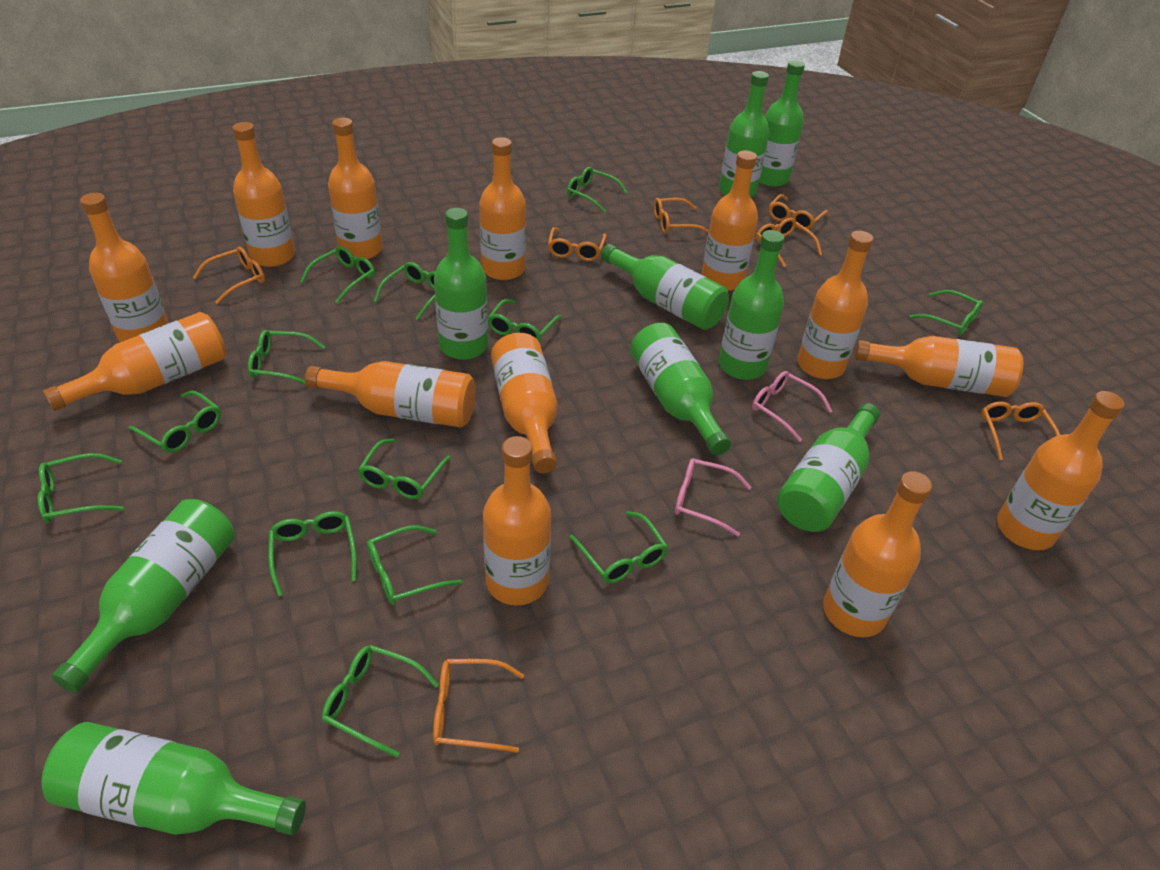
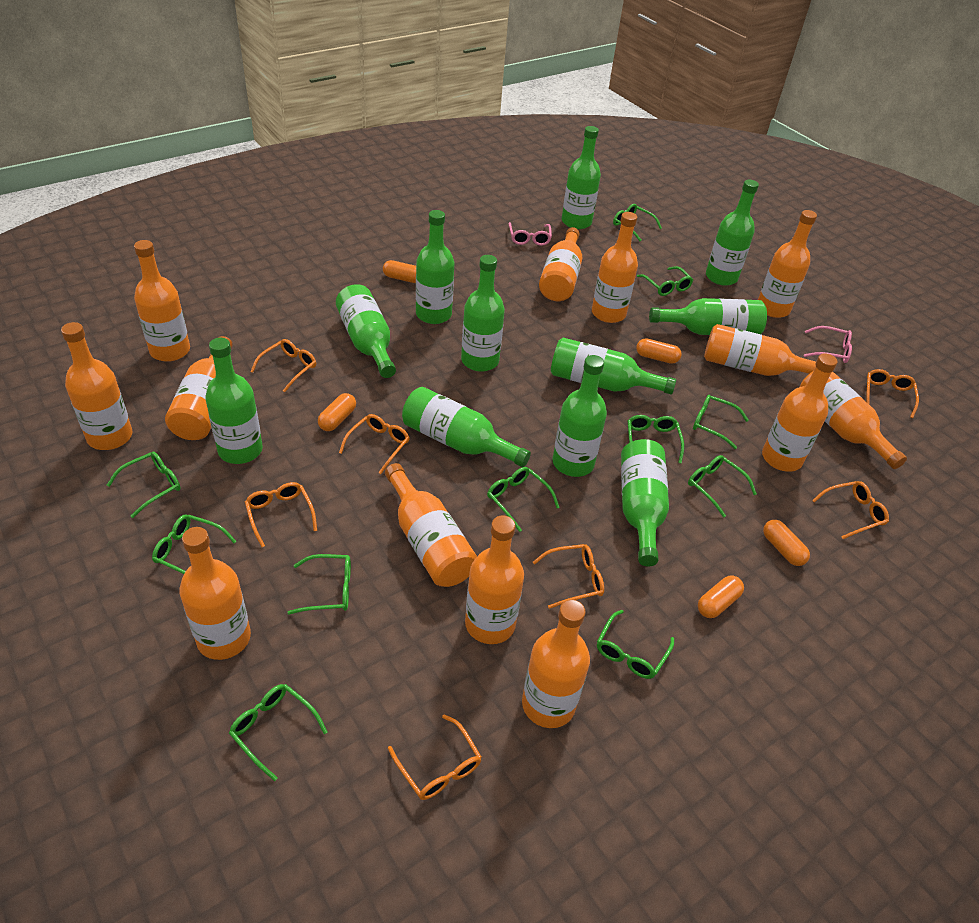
green bottle: [41,722,306,835] [51,499,235,693] [434,208,488,360] [601,244,729,330] [630,323,731,455] [719,71,769,198] [719,230,784,380] [759,60,805,187] [777,403,880,532] = 9 -> [205,338,263,464] [336,284,396,378] [402,387,531,467] [416,210,454,324] [461,255,505,372] [551,338,676,394] [553,355,607,477] [562,126,601,229] [621,439,669,567] [649,298,767,335] [706,180,759,286] = 11
green glasses: [38,453,124,523] [128,391,221,453] [248,330,325,385] [268,511,357,597] [300,246,375,303] [322,645,439,758] [358,439,451,499] [367,525,462,605] [374,262,435,320] [488,299,562,341] [567,167,628,213] [569,511,668,584] [909,290,983,336] = 13 -> [107,452,181,518] [152,514,236,574] [229,684,328,781] [288,554,351,615] [487,467,560,532] [597,610,674,679] [613,204,662,241] [628,415,684,463] [637,266,693,296] [688,455,757,518] [693,395,749,449] = 11
orange capsule: none = 0 -> [318,393,356,431] [383,260,416,283] [636,338,682,364] [698,576,744,618] [763,520,810,566] = 5

